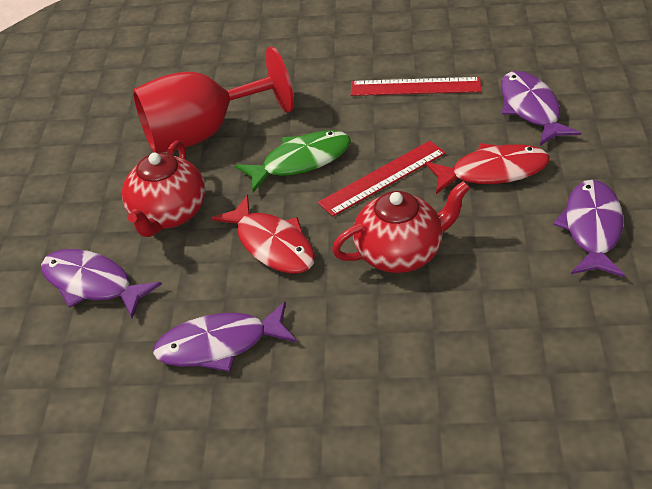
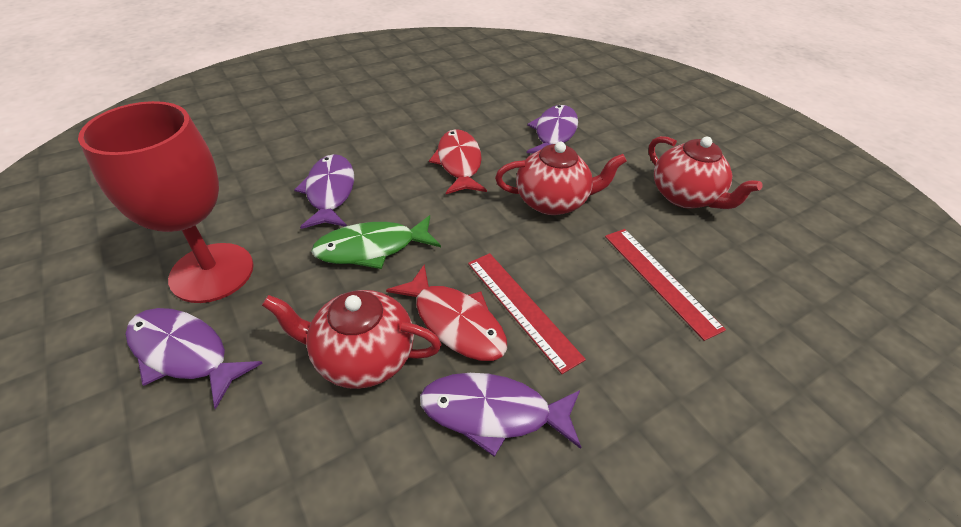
red teapot: [122,140,205,237] [332,181,470,273] = 2 -> [262,290,441,389] [495,141,627,215] [648,136,762,209] = 3

